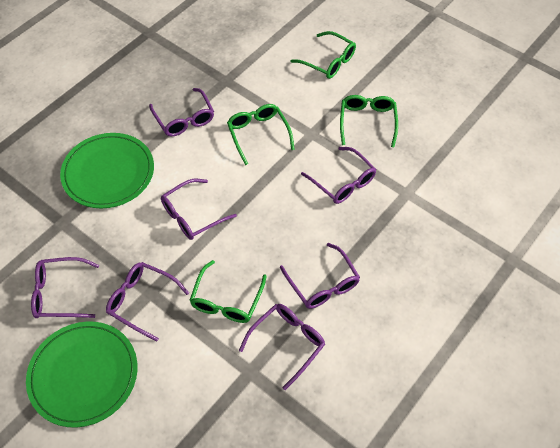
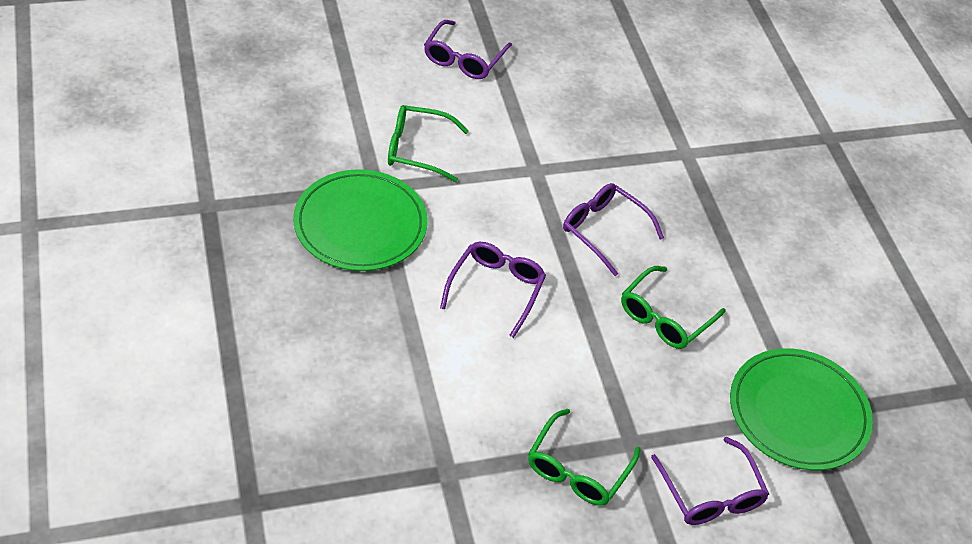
green glasses: [189,260,267,323] [227,104,295,165] [290,31,356,79] [340,95,398,147] = 4 -> [388,105,469,182] [528,409,640,506] [621,266,726,349] = 3
purple glasses: [31,257,99,318] [106,262,189,341] [149,88,214,136] [161,179,237,240] [239,304,325,390] [280,243,360,309] [301,147,376,204] = 7 -> [424,20,512,79] [440,242,546,338] [563,183,664,276] [651,437,769,525] = 4

